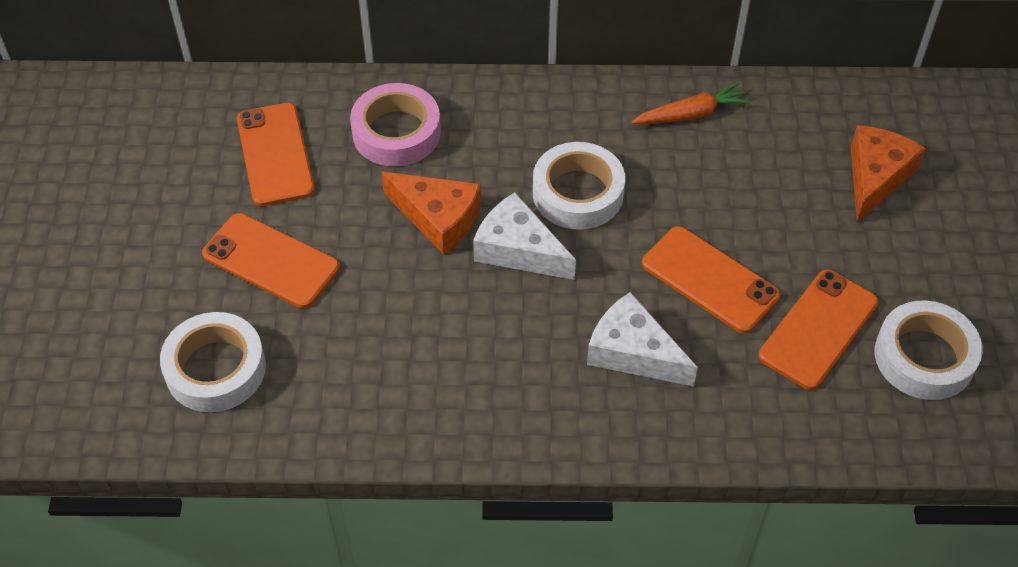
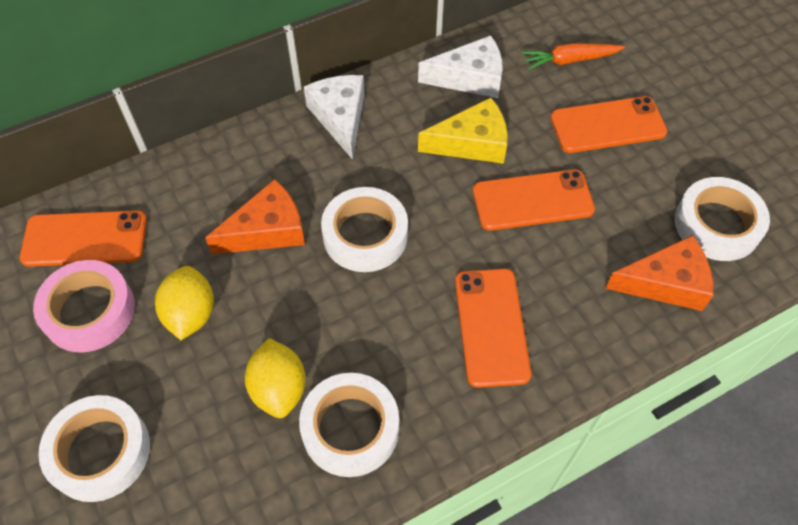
white tape: [160,312,266,412] [533,142,625,230] [875,301,983,400] = 3 -> [38,395,150,502] [299,373,399,477] [321,187,408,272] [675,177,770,261] = 4
yellow cheese: none = 0 -> [418,98,508,164] = 1
yellow lemon: none = 0 -> [155,266,214,340] [245,338,306,418] = 2

